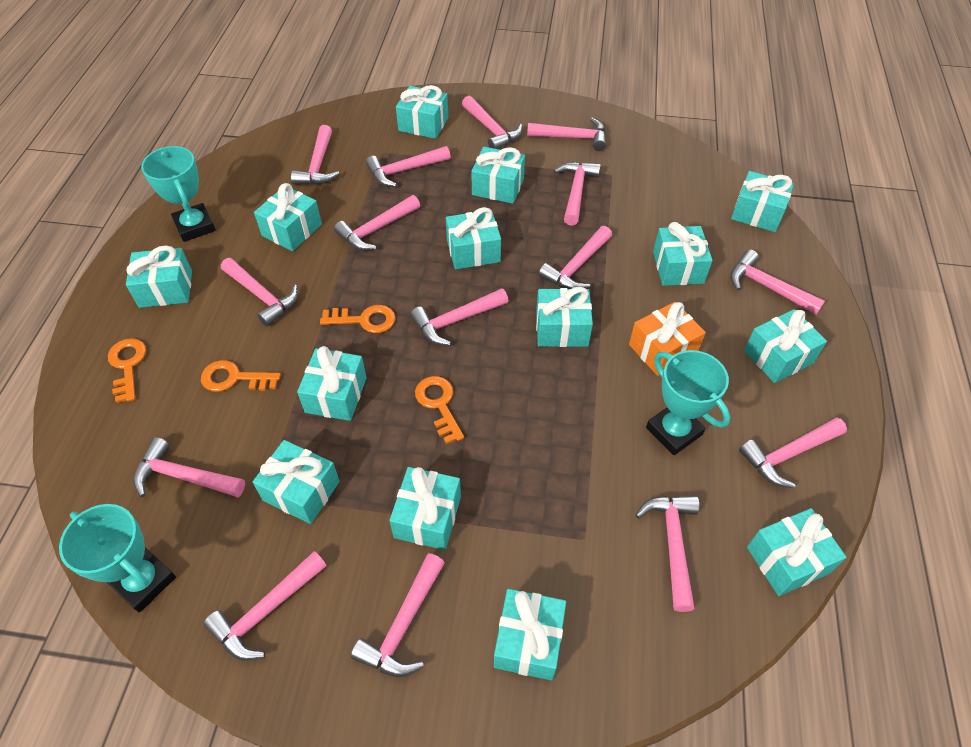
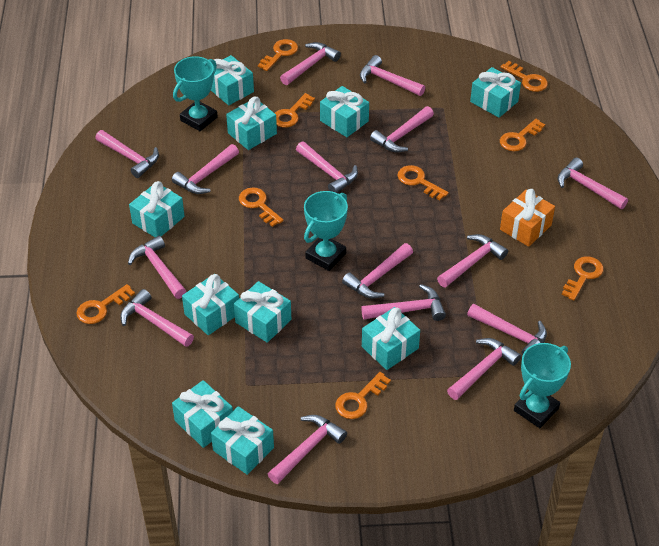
orange key: [108,338,146,403] [201,360,281,392] [320,305,396,333] [415,376,464,444] = 4 -> [76,284,135,324] [239,187,283,227] [258,39,298,71] [275,93,315,127] [335,372,391,419] [397,165,449,200] [500,119,545,151] [501,61,548,92] [562,256,603,301] = 9
turquoise gift: [126,245,192,308] [253,440,340,524] [254,183,322,251] [297,346,367,421] [389,467,461,550] [396,85,448,139] [446,207,501,269] [471,147,525,204] [494,589,566,681] [536,287,593,347] [653,222,713,286] [731,171,794,232] [744,309,827,383] [747,508,846,596] = 14 -> [129,181,185,237] [172,380,233,448] [182,274,239,335] [211,55,254,105] [211,406,274,475] [226,97,277,150] [234,281,291,343] [320,86,369,137] [362,307,420,370] [470,67,521,118] = 10

